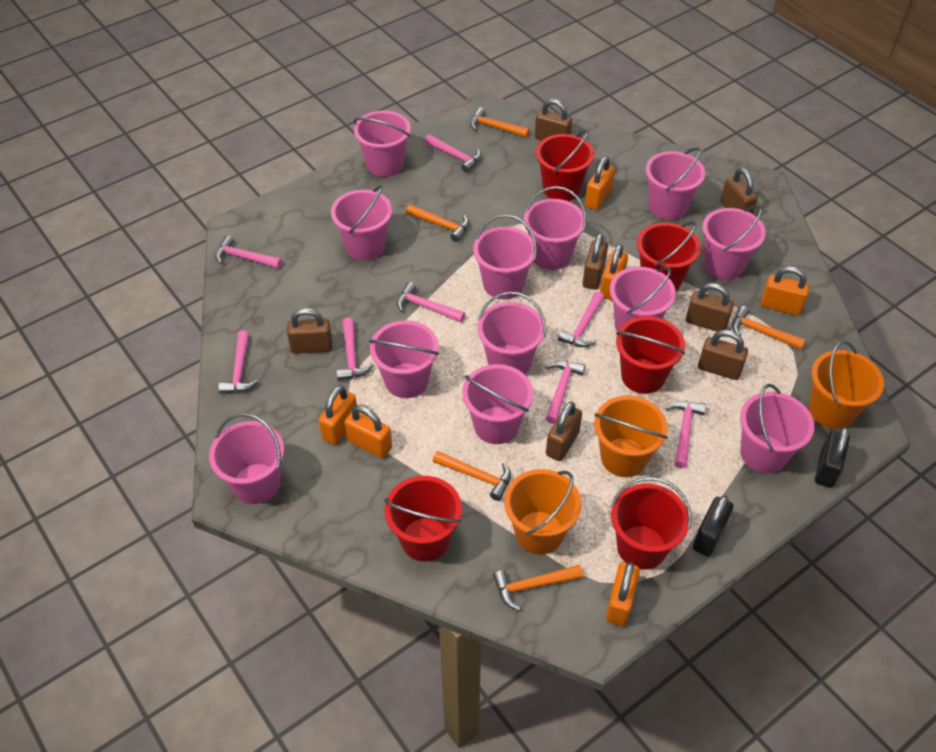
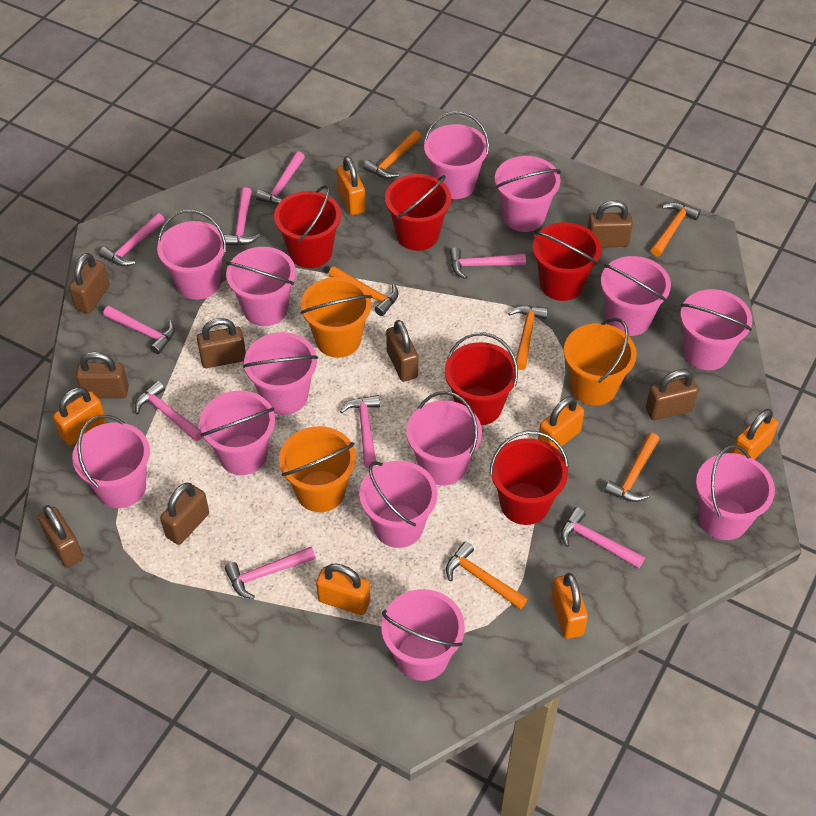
black padlock: [693,495,733,557] [815,427,850,488] = 2 -> none = 0
brown padlock: [287,308,333,354] [535,99,572,140] [546,402,582,461] [582,233,608,290] [686,283,734,332] [698,330,748,380] [720,168,758,214] = 7 -> [38,505,83,568] [69,253,110,314] [76,352,129,398] [160,483,209,545] [197,318,246,368] [386,320,418,382] [588,200,633,248] [646,369,699,420] = 8
orange hammer: [406,204,469,242] [433,451,511,501] [470,107,530,138] [493,565,583,611] [732,306,806,350] = 5 -> [328,266,398,316] [363,130,421,179] [446,541,527,609] [508,306,548,370] [604,433,660,502] [651,202,701,256] = 6
pink bucket: [209,413,284,504] [331,185,392,260] [353,111,411,177] [369,320,439,398] [462,364,533,444] [473,215,537,299] [477,291,546,374] [524,186,586,270] [610,267,676,332] [646,147,705,220] [702,206,766,280] [740,384,814,473] = 12 -> [72,415,150,508] [157,209,227,300] [199,390,275,475] [226,247,296,326] [243,332,318,415] [359,461,437,548] [381,589,465,681] [406,391,482,486] [424,111,489,199] [495,156,561,232] [601,256,671,336] [680,289,752,370] [696,445,775,540] = 13
pink hammer: [215,235,282,269] [218,330,258,394] [336,318,374,381] [396,282,465,322] [425,134,481,173] [546,360,585,424] [558,292,605,347] [666,401,706,468] = 8 -> [99,213,165,266] [103,306,175,354] [135,381,202,441] [224,187,261,245] [225,547,316,599] [256,151,305,205] [340,395,380,468] [449,248,526,279] [561,507,645,569] = 9

